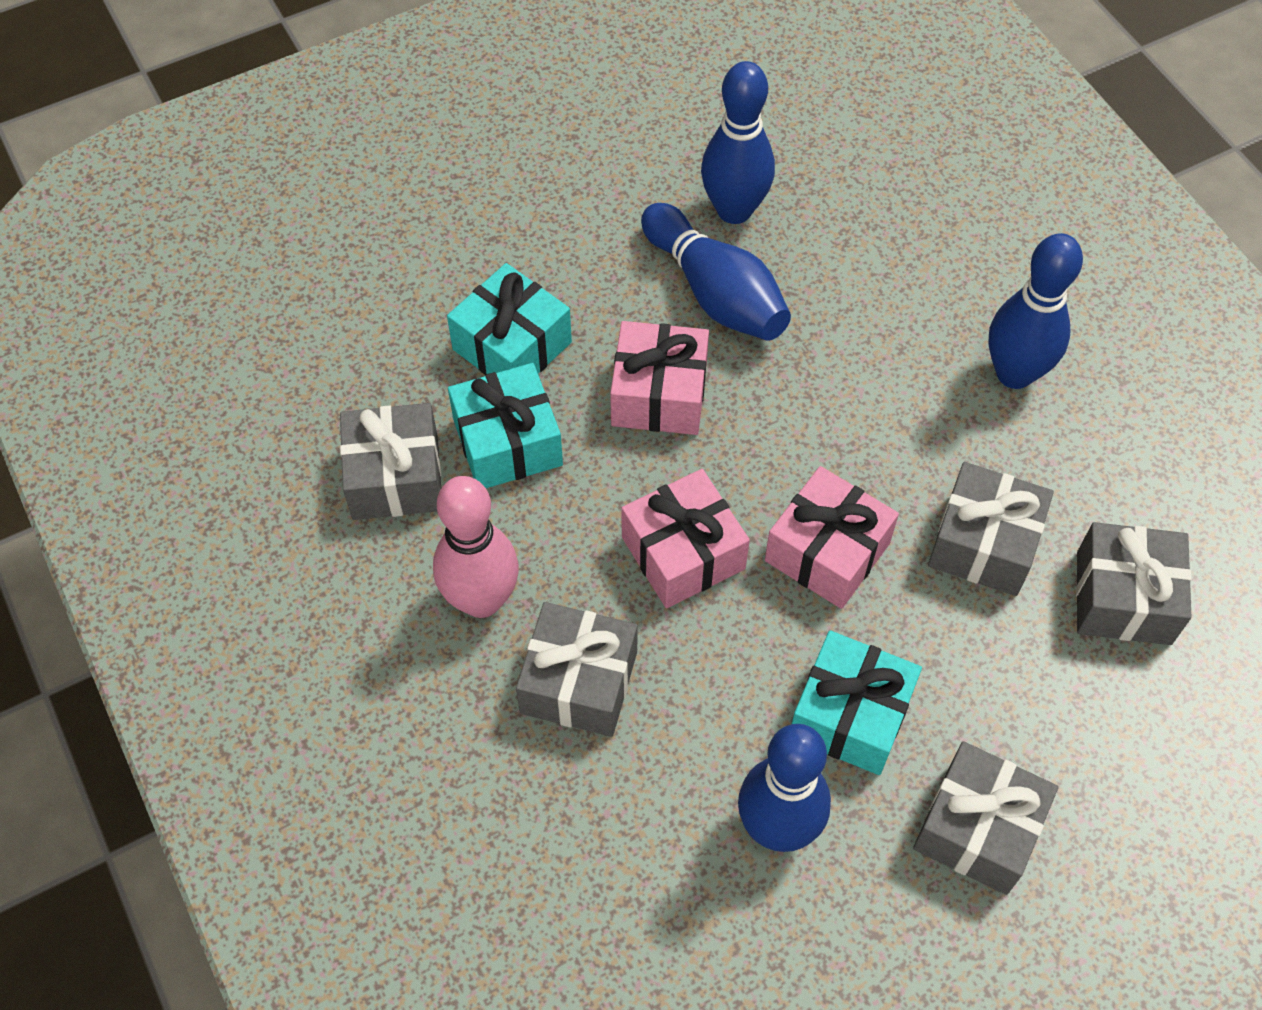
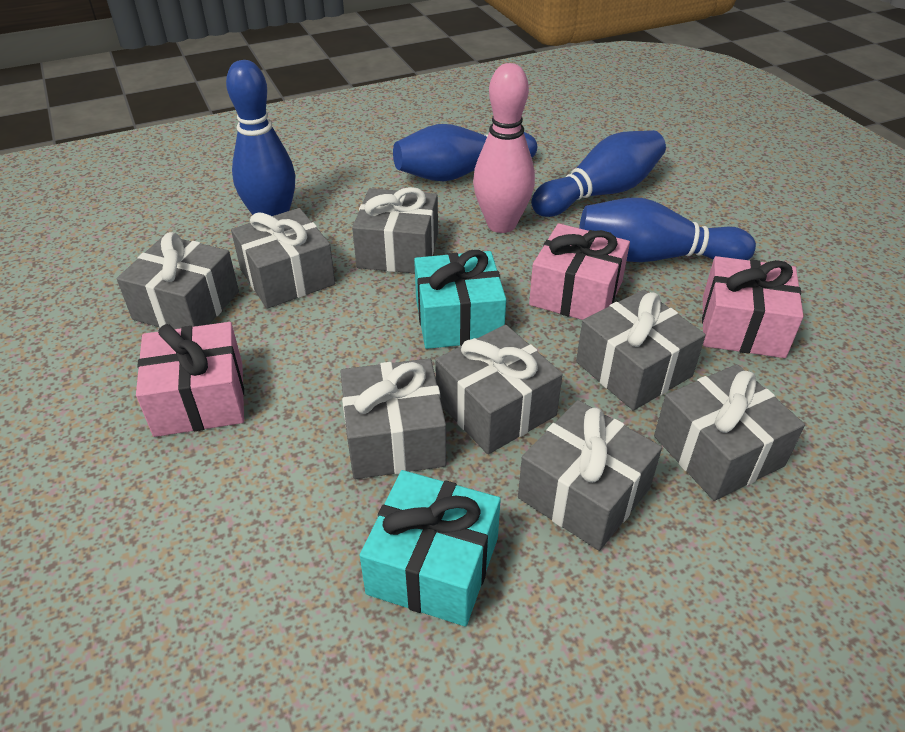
grey gift: [340,403,441,520] [516,602,638,737] [913,741,1058,895] [928,462,1054,596] [1076,522,1192,645] = 5 -> [117,232,239,329] [231,208,335,309] [340,358,446,479] [352,187,438,273] [435,325,563,454] [518,400,662,551] [576,290,706,411] [654,364,805,501] = 8
turquoise gift: [447,263,572,375] [448,363,563,488] [792,630,922,775] = 3 -> [359,470,501,627] [414,250,506,349] = 2

